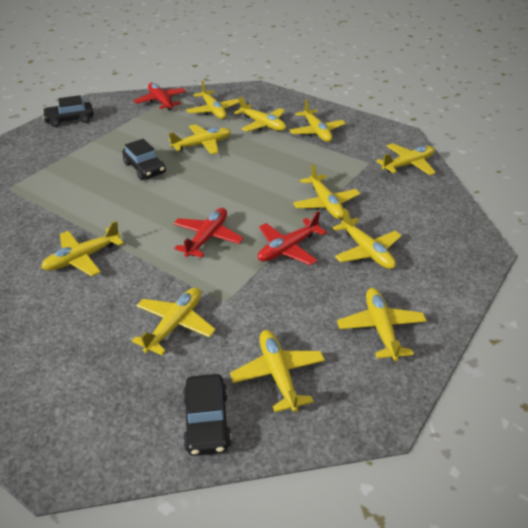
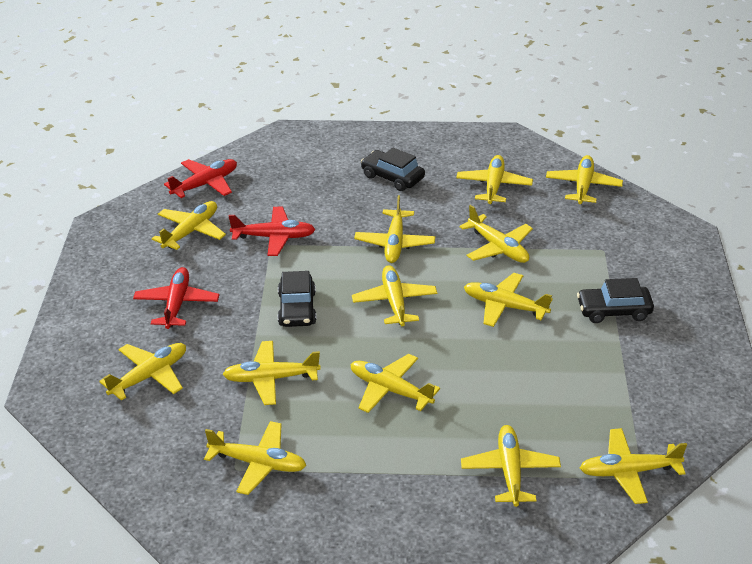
yellow plane: [41,221,124,276] [132,287,216,355] [169,124,231,155] [186,81,240,119] [230,330,325,412] [234,96,286,132] [289,99,346,142] [293,164,360,219] [333,208,402,269] [337,288,426,361] [376,143,436,175] = 11 -> [99,343,186,401] [152,201,226,250] [204,421,307,495] [223,341,321,405] [351,354,440,413] [352,265,437,326] [354,195,435,263] [456,155,533,204] [460,205,533,263] [461,425,561,507] [464,273,553,327] [546,155,623,204] [580,428,687,504] = 13

